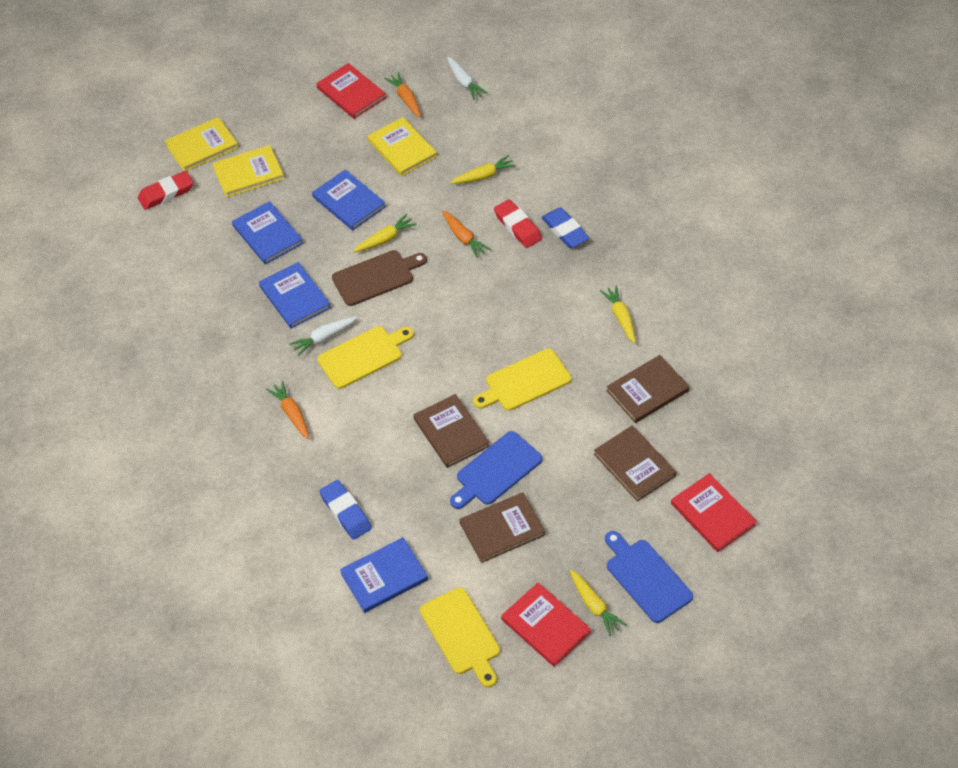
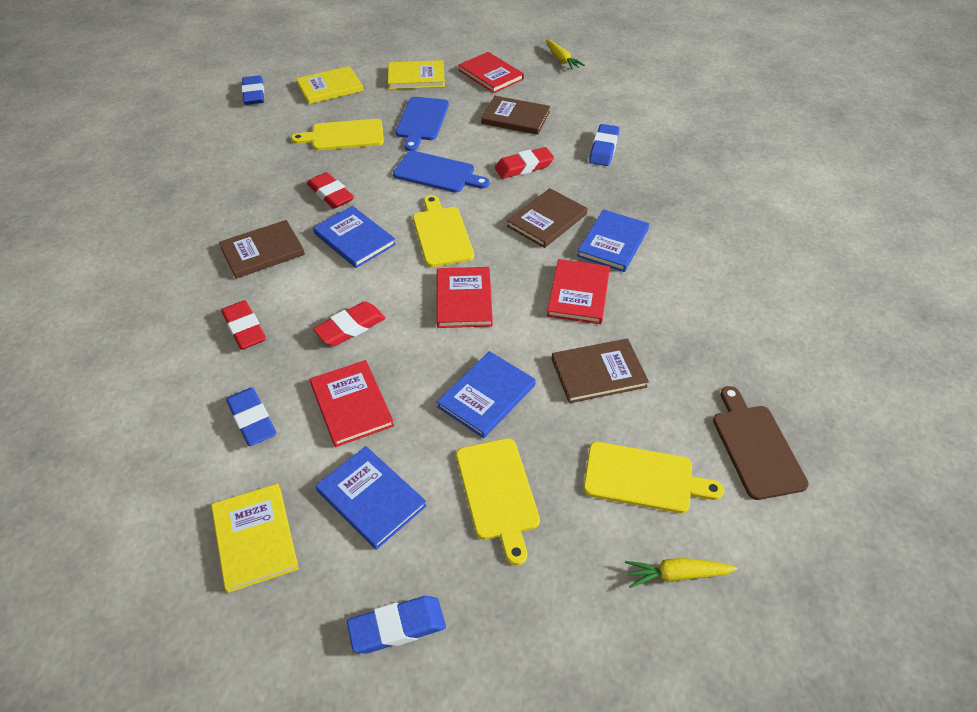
blue eraser: [319,480,372,540] [541,208,590,248] = 2 -> [226,387,277,446] [242,75,264,105] [347,596,446,654] [589,124,620,166] = 4
orange carrot: [266,381,309,439] [384,72,421,117] [442,211,491,258] = 3 -> none = 0
red book: [316,63,386,119] [501,583,591,667] [671,473,757,552] = 3 -> [310,360,394,447] [437,267,493,328] [458,52,524,93] [547,259,610,324] = 4
red eraser: [138,171,194,210] [494,199,542,248] = 2 -> [221,300,266,350] [307,172,354,209] [313,301,386,346] [495,147,554,179] = 4
white carrot: [289,317,358,356] [447,57,488,100] = 2 -> none = 0
yellow carrot: [353,214,417,252] [450,155,516,184] [570,570,626,636] [600,285,636,344] = 4 -> [546,40,585,70] [625,558,738,588] = 2
yellow cutting board: [317,326,414,389] [420,587,500,687] [473,349,571,411] = 3 -> [291,119,384,150] [413,195,474,267] [456,438,540,565] [583,442,724,513] = 4

